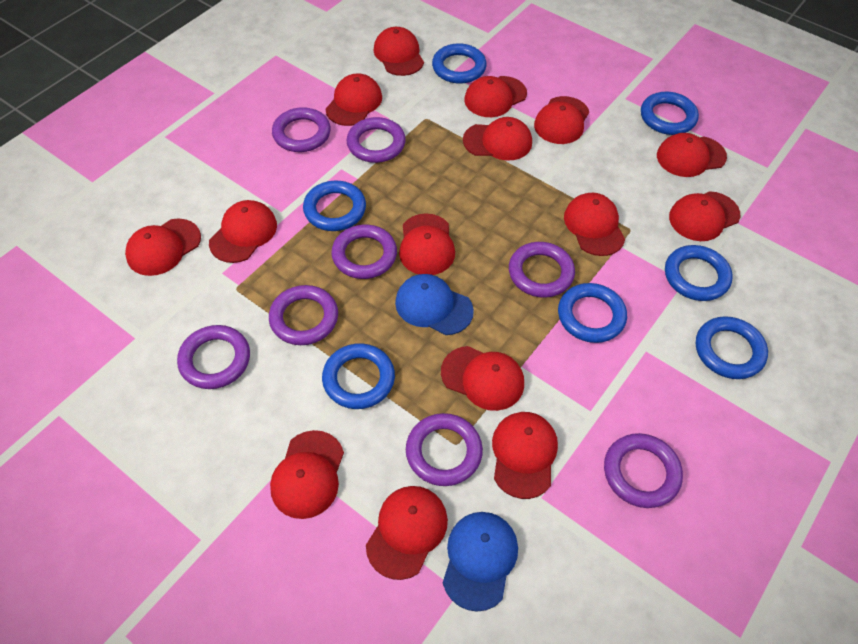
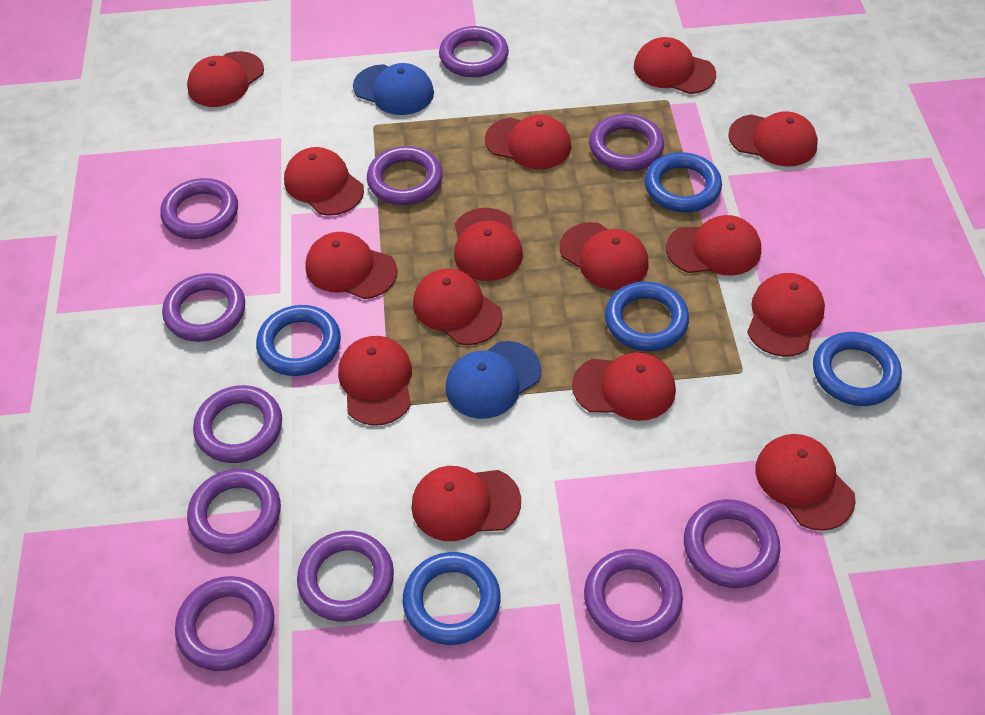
blue ring: [303,181,366,231] [322,343,395,409] [432,43,487,84] [558,283,627,343] [641,92,699,135] [665,245,733,301] [696,316,768,379] = 7 -> [256,305,341,376] [402,552,501,645] [605,281,689,351] [645,152,722,212] [813,332,902,406] = 5
purple ring: [177,325,250,389] [269,285,338,345] [272,107,331,152] [331,225,397,279] [346,117,406,163] [406,413,483,486] [509,242,575,298] [604,433,683,508] = 8 -> [160,178,238,239] [162,273,245,342] [175,576,275,671] [187,469,281,554] [193,385,282,463] [297,531,394,622] [367,146,443,205] [439,26,509,77] [584,549,683,642] [589,114,664,171] [684,499,781,588] = 11

